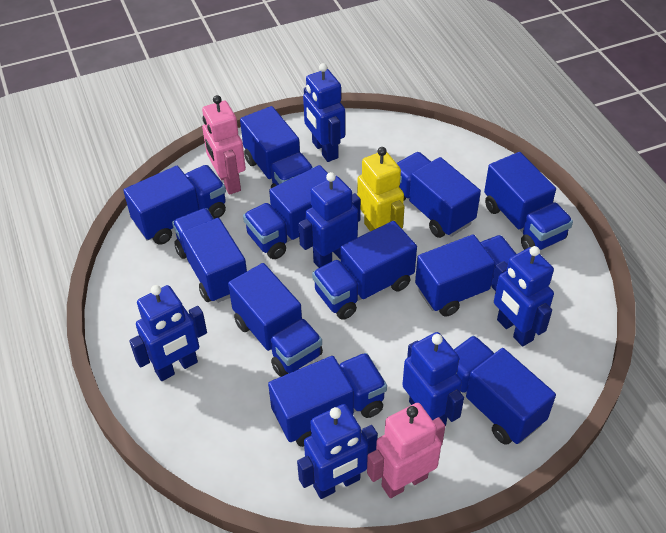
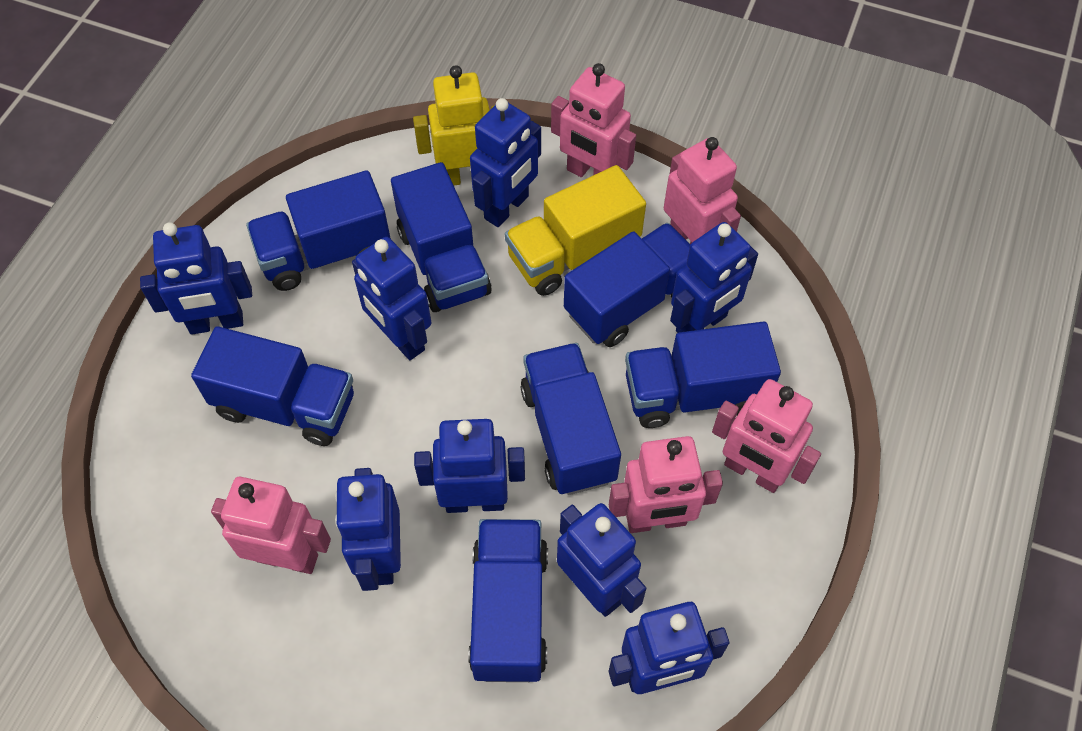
blue robot: [129,285,207,381] [297,404,378,499] [298,172,361,268] [303,63,345,162] [402,332,464,426] [492,246,554,347] = 6 -> [140,222,252,335] [335,468,401,591] [352,237,431,360] [414,419,525,513] [470,98,541,227] [557,503,646,617] [609,602,729,694] [670,222,758,333] = 8
blue truck: [123,165,226,244] [172,208,247,303] [228,263,323,377] [240,106,313,188] [243,165,328,259] [268,353,387,447] [312,221,417,320] [397,152,481,238] [415,235,516,317] [454,335,556,445] [484,152,573,250] = 11 -> [191,326,354,446] [246,170,391,291] [391,162,491,312] [468,519,548,682] [521,343,621,495] [564,223,690,347] [625,321,781,428] = 7
pink robot: [202,95,246,195] [367,403,445,498] = 2 -> [211,477,331,574] [551,63,636,177] [609,436,723,533] [664,137,741,245] [712,379,821,493] = 5
yellow truck: none = 0 -> [505,165,646,296] = 1

